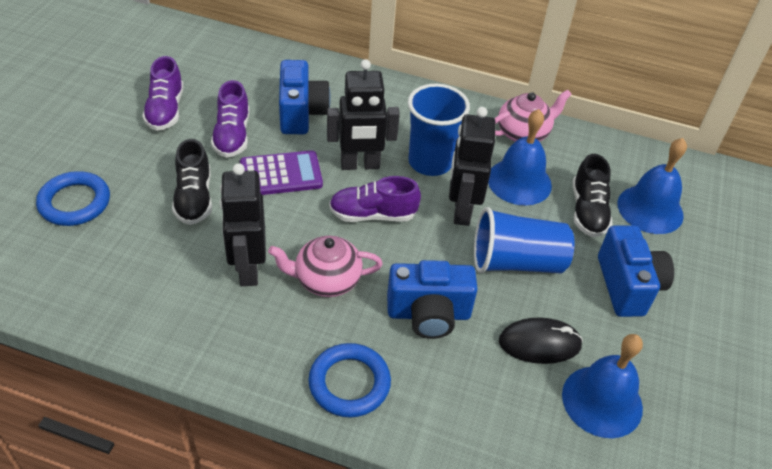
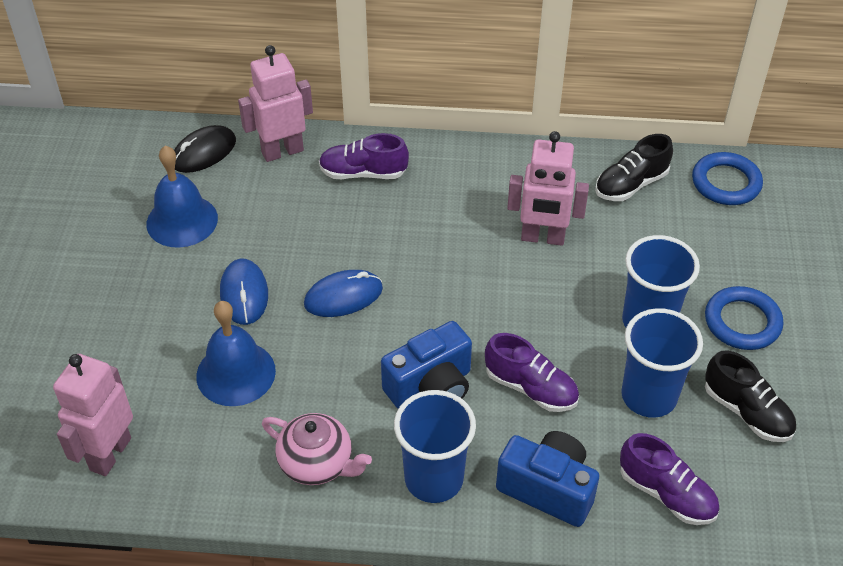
black robot: [220,163,266,286] [327,59,400,170] [449,107,496,226] = 3 -> none = 0
blue bell: [488,109,552,206] [562,334,643,438] [617,138,687,234] = 3 -> [147,146,218,248] [196,301,276,406] = 2
blue camera: [279,60,331,134] [387,260,478,339] [598,225,674,317] = 3 -> [381,321,472,409] [496,431,600,527] = 2
blue cup: [408,83,470,176] [474,207,575,273] = 2 -> [394,390,476,503] [621,308,703,418] [622,235,700,327] = 3
blue mouse: none = 0 -> [220,259,268,325] [304,270,383,317] = 2
pink robot: none = 0 -> [53,354,133,476] [238,45,313,162] [507,131,589,246] = 3
pink teapot: [268,236,383,297] [494,89,572,142] = 2 -> [262,413,372,485] = 1
purple calculator: [240,150,323,195] = 1 -> none = 0

